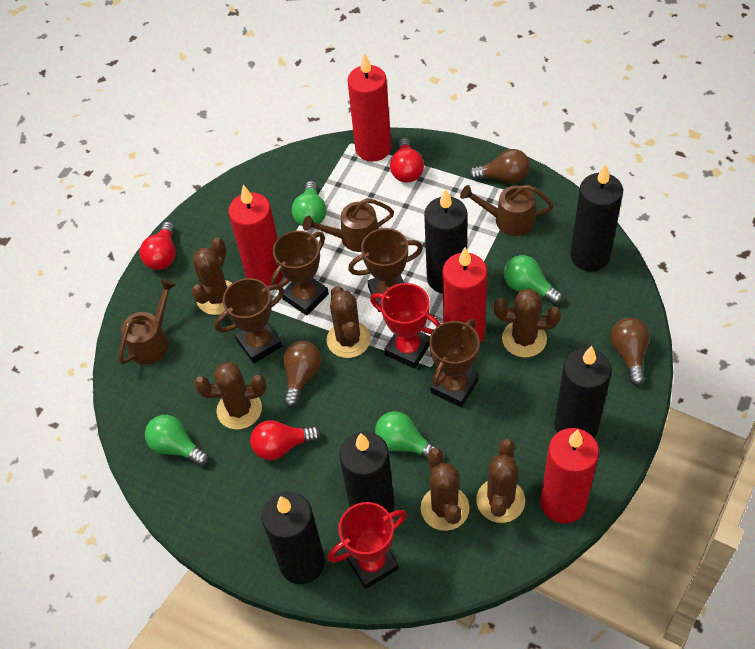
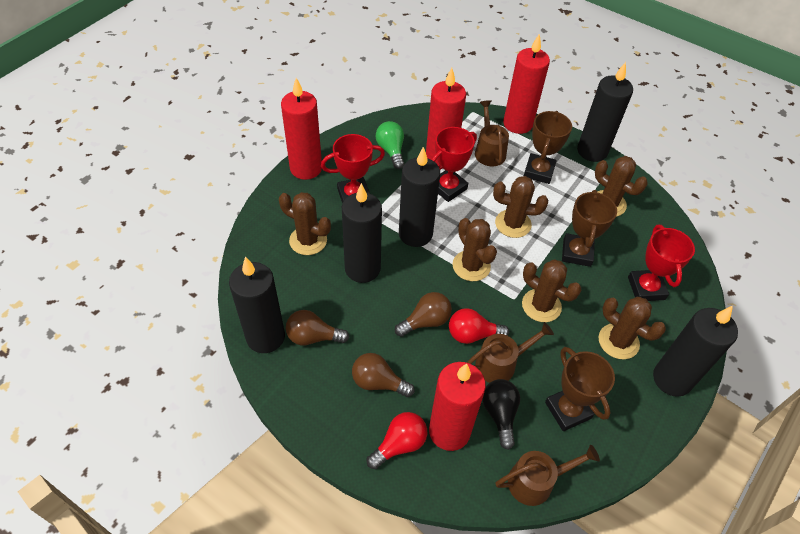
black light bulb: none = 0 -> [482,379,520,450] = 1
brown trophy: [215,278,284,363] [271,231,329,316] [348,228,423,312] [429,319,480,407] = 4 -> [524,111,572,184] [545,347,615,431] [562,190,617,267] = 3
green light bulb: [145,415,209,466] [292,181,326,226] [375,411,440,459] [504,255,563,305] = 4 -> [376,121,404,169] = 1
red light bulb: [140,222,175,270] [250,420,321,460] [390,138,424,183] = 3 -> [367,412,427,469] [449,308,509,344] = 2
red trophy: [327,502,407,589] [370,283,441,369] = 2 -> [321,134,385,203] [431,127,477,202] [628,225,695,301] = 3

